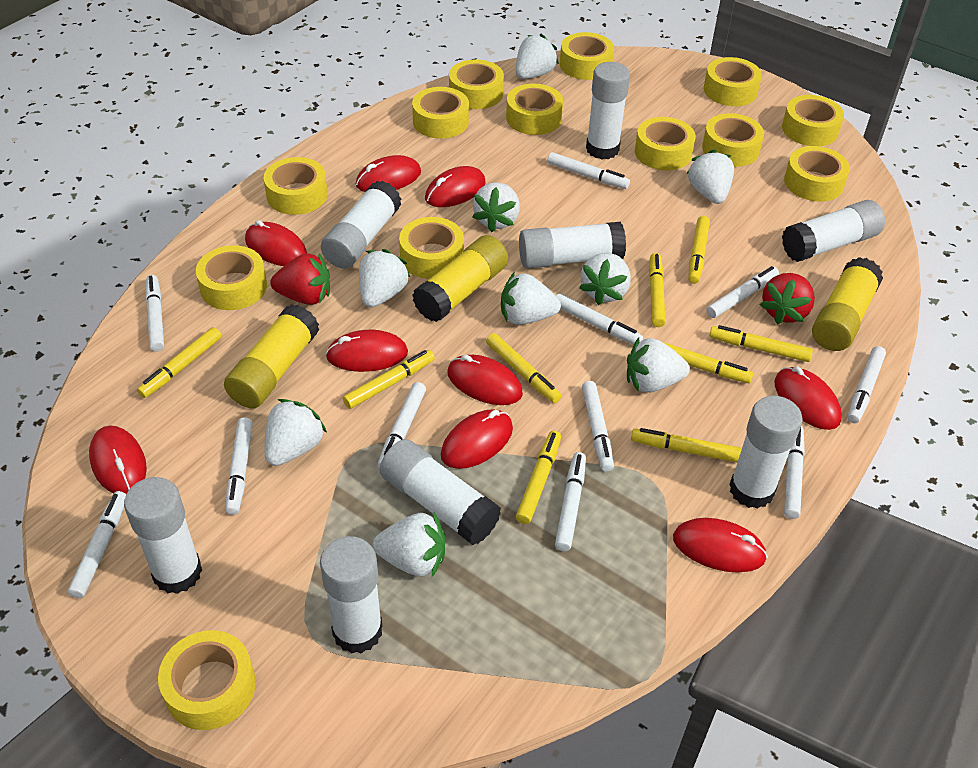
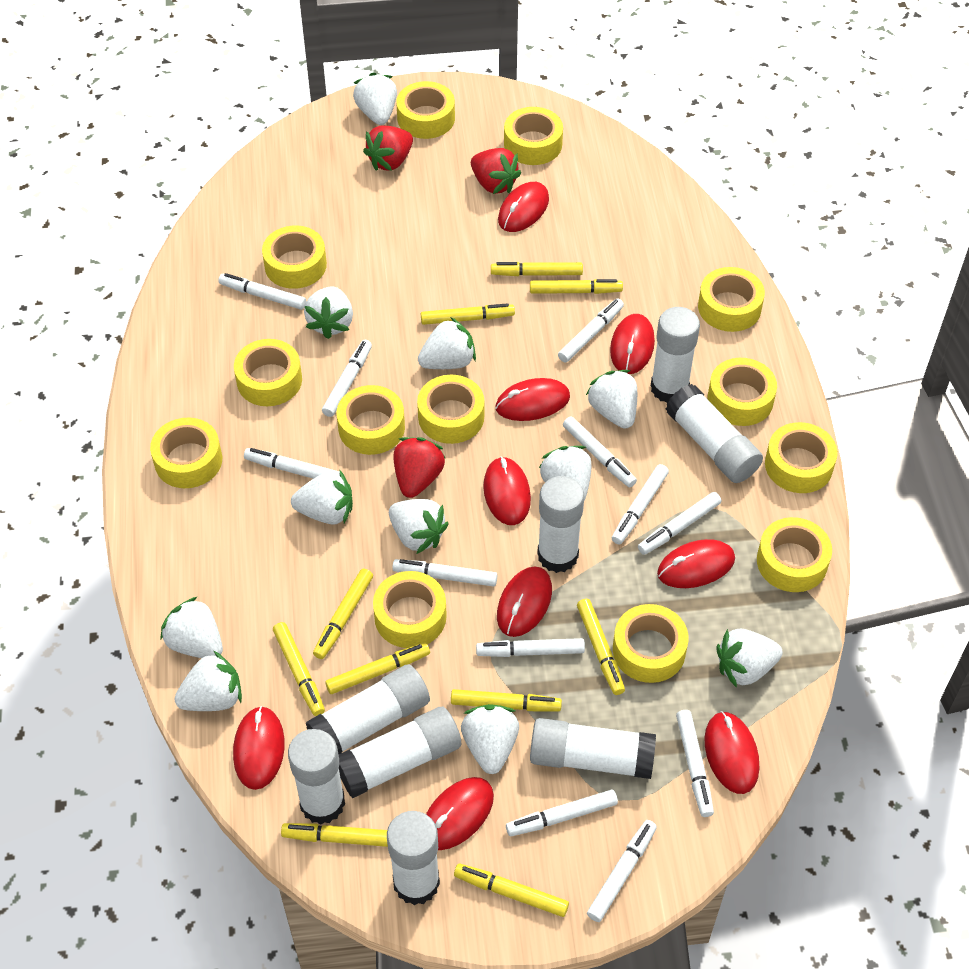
red strawberry: [270,253,330,305] [760,273,815,325] = 2 -> [363,125,413,171] [394,437,446,498] [471,148,521,194] = 3
white marker: [68,491,126,598] [145,275,164,352] [225,417,253,515] [378,382,426,468] [547,152,630,189] [555,452,586,551] [556,294,643,345] [582,381,614,472] [706,266,779,318] [784,426,805,519] [847,346,886,423] = 11 -> [218,273,306,310] [244,448,340,479] [322,340,372,417] [392,559,497,587] [476,638,585,657] [506,790,618,836] [558,298,624,363] [563,416,637,488] [587,820,657,922] [612,464,669,544] [638,492,721,555] [676,710,714,817] = 12
white strawberry: [265,399,327,466] [359,249,411,307] [373,512,445,577] [472,183,520,232] [501,272,561,325] [516,34,559,79] [579,253,631,305] [627,337,690,393] [687,150,734,204] = 9 -> [160,596,223,658] [174,651,242,711] [291,471,353,525] [304,286,353,339] [353,73,397,125] [389,499,449,554] [418,317,476,369] [461,704,519,774] [539,446,591,501] [586,370,637,429] [716,628,783,688] = 11
yellow glue stick: [224,304,319,409] [412,235,508,322] [812,257,883,351] = 3 -> none = 0
yellow marker: [137,327,222,398] [343,350,435,409] [486,333,561,403] [516,431,561,524] [631,428,742,463] [649,253,666,327] [663,342,753,383] [688,216,710,284] [709,325,813,362] = 9 -> [273,622,325,716] [281,823,388,847] [313,569,373,659] [325,643,430,694] [421,303,515,325] [451,689,562,711] [454,864,569,917] [491,262,583,276] [530,279,623,294] [577,599,625,695] = 10

